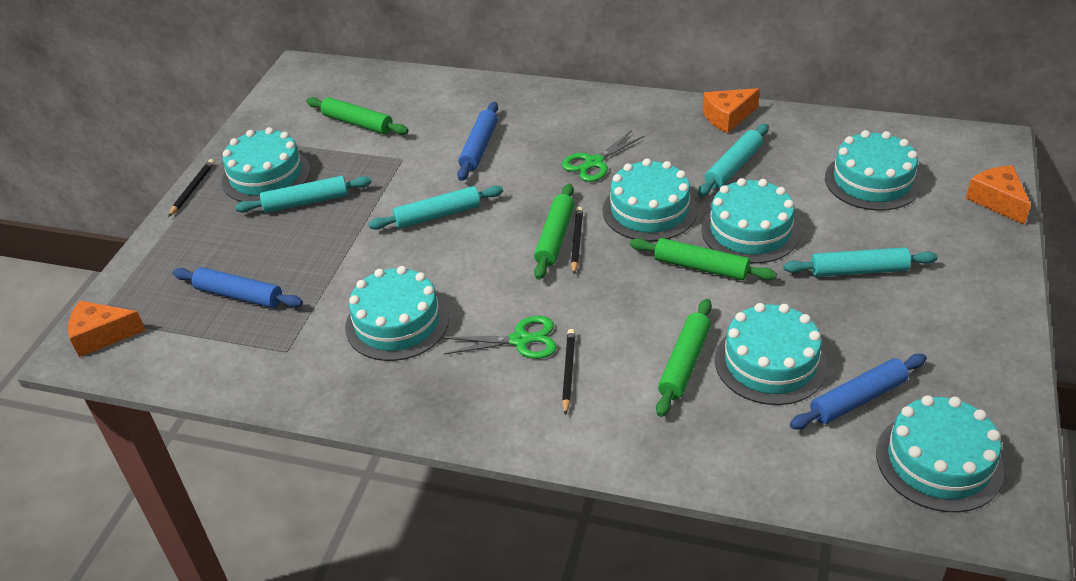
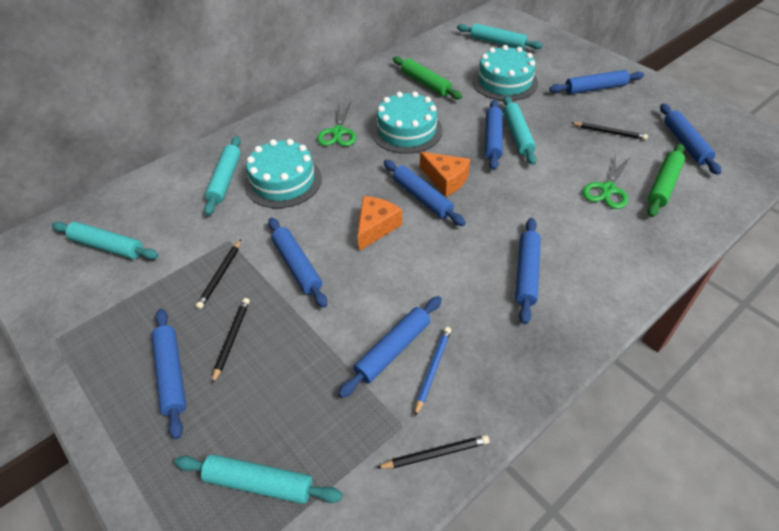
black pencil: [168,159,215,217] [562,329,576,415] [571,207,583,274] = 3 -> [196,240,241,309] [212,298,250,384] [376,435,490,469] [571,122,648,140] = 4
blue pencil: none = 0 -> [415,327,451,416] = 1
blue rolling pin: [173,267,303,308] [457,102,498,181] [790,354,927,429] = 3 -> [152,309,186,439] [268,218,327,308] [338,296,442,398] [384,160,466,226] [485,100,503,170] [515,218,541,324] [549,70,644,94] [660,104,721,175] = 8
green rolling pin: [306,97,409,135] [534,184,574,280] [630,238,777,280] [656,299,712,417] = 4 -> [393,56,462,99] [647,144,685,217] = 2
orange cheese: [68,301,146,357] [703,88,760,133] [966,165,1031,225] = 3 -> [358,196,402,251] [420,152,470,197] = 2
turquoise cake: [221,127,310,202] [345,266,449,361] [602,159,697,241] [701,178,800,264] [715,303,828,405] [825,130,921,211] [876,395,1004,512] = 7 -> [244,139,322,208] [371,91,443,154] [472,45,538,101] = 3
turquoise rolling pin: [235,176,372,213] [368,186,503,230] [698,124,769,197] [783,247,938,277] = 4 -> [52,222,159,260] [174,454,343,504] [204,136,241,215] [457,24,543,50] [503,96,537,165] = 5

